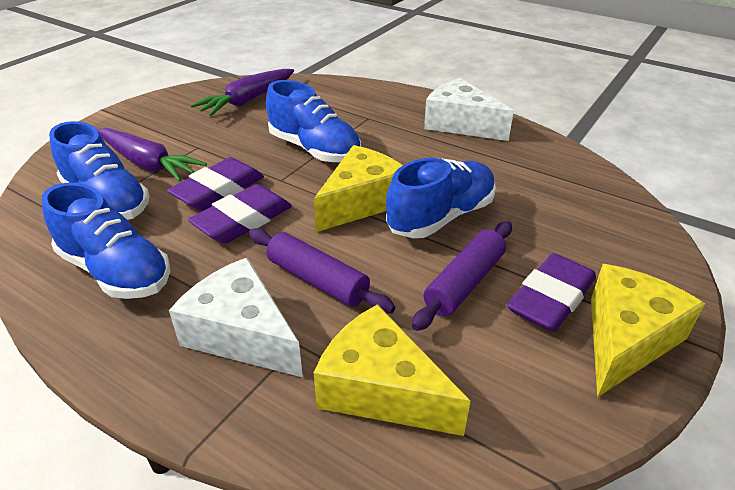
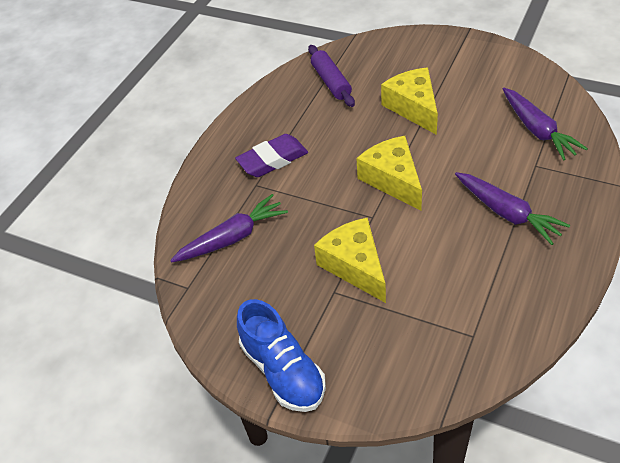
blue shoe: [42,183,171,299] [49,121,149,220] [266,80,361,163] [386,158,496,238] = 4 -> [237,299,326,412] = 1
purple carrot: [97,128,207,182] [191,69,294,116] = 2 -> [170,194,288,262] [455,172,570,245] [503,88,588,161] = 3
purple eraser: [167,157,264,211] [188,184,292,243] [507,253,596,332] = 3 -> [235,134,308,177] = 1
purple rolling pin: [249,228,395,314] [412,221,512,331] = 2 -> [308,45,355,107] = 1
white cheese: [169,257,303,377] [424,78,514,141] = 2 -> none = 0

